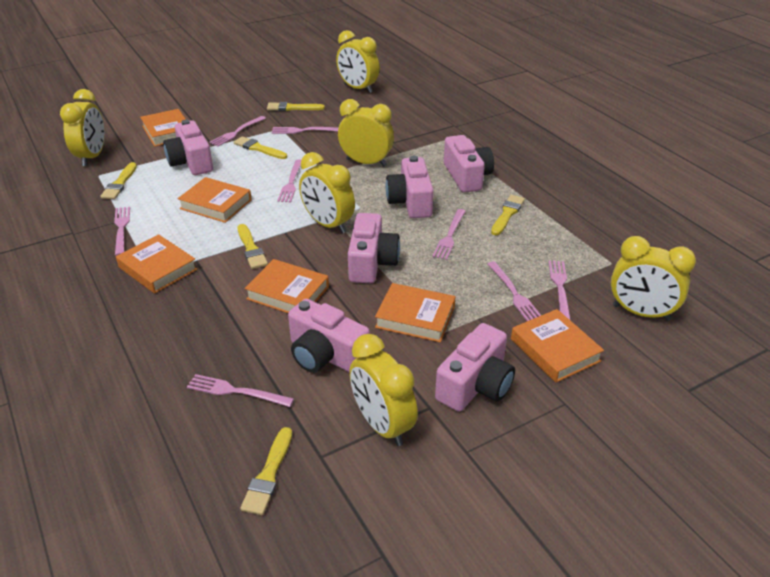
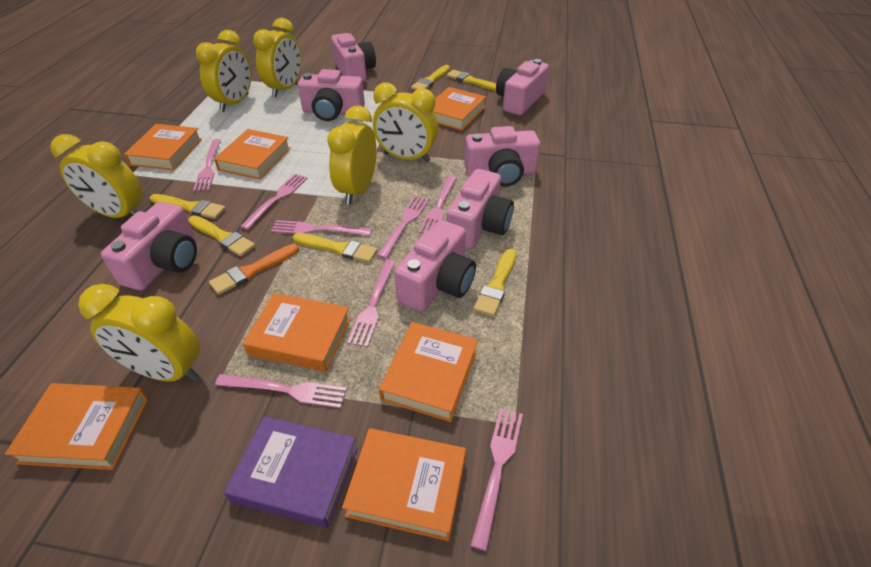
orange book: [116,234,197,293] [140,109,186,147] [178,177,252,223] [245,259,329,313] [375,283,456,342] [511,309,604,383] = 6 -> [5,383,149,470] [124,124,202,171] [214,129,291,180] [243,293,351,372] [342,428,466,541] [379,322,478,422] [433,87,486,131] = 7
orange brush: none = 0 -> [209,244,299,295] = 1
pink camera: [163,120,213,175] [288,299,370,373] [348,213,400,283] [385,156,434,218] [435,323,515,412] [444,135,494,193] = 6 -> [101,202,197,291] [298,69,365,121] [331,33,376,82] [394,220,476,312] [446,169,514,249] [464,126,540,186] [496,59,549,115] = 7
purple book: none = 0 -> [224,416,358,528] = 1

